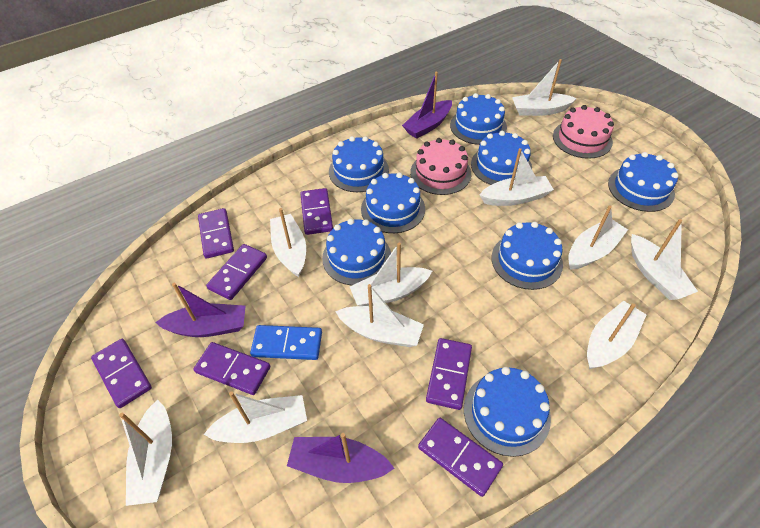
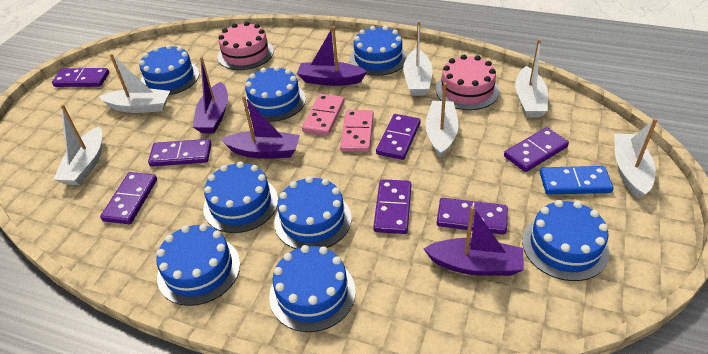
pink domino: none = 0 -> [302,94,345,135] [340,110,374,152] = 2
purple boat: [155,283,245,337] [287,433,394,483] [402,72,452,139] = 3 -> [193,57,228,133] [221,95,300,159] [297,26,367,86] [424,206,524,276] = 4
white boat: [119,399,172,506] [204,392,307,443] [270,208,306,277] [335,284,424,347] [350,243,432,306] [480,148,554,206] [512,59,577,116] [568,205,628,270] [587,301,647,369] [631,219,698,300] = 10 -> [53,104,102,185] [99,54,170,113] [403,21,433,96] [425,83,459,158] [515,39,548,118] [614,118,658,199] = 6

